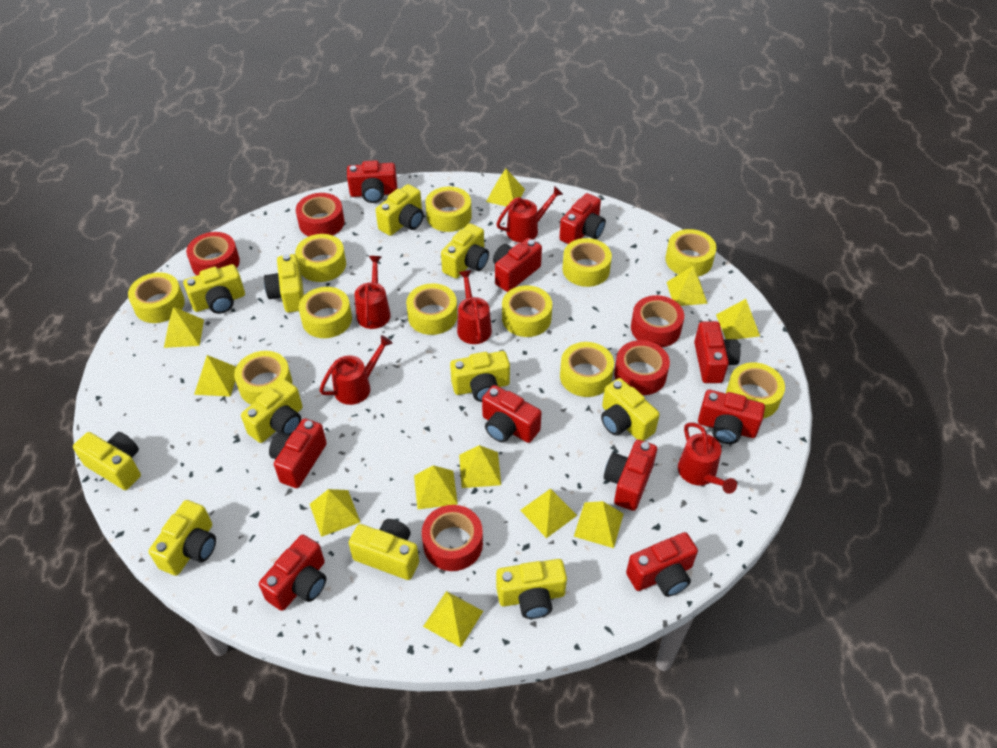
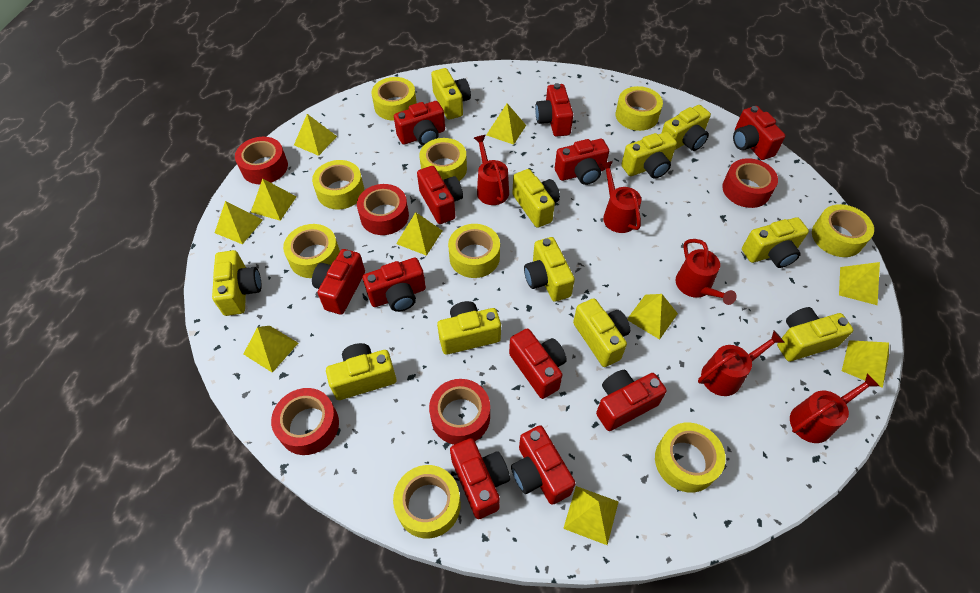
red camera: [259,534,326,611] [269,418,327,488] [347,160,397,203] [482,385,542,443] [493,238,542,292] [559,193,606,244] [604,440,657,511] [626,532,698,597] [694,321,740,383] [698,390,765,444] = 10 -> [312,249,365,315] [363,258,426,312] [394,101,445,146] [417,166,463,224] [450,438,510,519] [509,329,567,399] [511,425,575,505] [535,83,574,137] [555,139,609,185] [596,370,667,431] [733,106,786,160] = 11
yellow pyramid: [164,307,204,348] [194,355,236,397] [310,489,360,537] [414,465,458,509] [423,591,483,648] [459,445,501,488] [486,169,525,207] [520,489,577,538] [574,501,624,548] [667,266,708,306] [716,299,760,339] = 11 -> [215,201,263,244] [243,326,298,373] [251,178,296,221] [294,114,337,156] [396,212,442,256] [486,103,526,145] [563,486,619,545] [627,294,678,340] [839,262,880,305] [842,340,889,388] = 10
yellow tape: [128,272,185,323] [234,351,292,404] [295,234,346,282] [299,287,352,338] [406,283,457,335] [425,186,472,232] [502,285,552,337] [560,342,614,397] [562,238,612,287] [665,229,716,276] [726,362,785,418] = 11 -> [283,224,340,278] [312,160,364,210] [372,77,417,121] [393,465,461,539] [419,138,467,181] [448,224,500,278] [616,86,663,131] [655,423,726,493] [812,204,874,257] = 9

